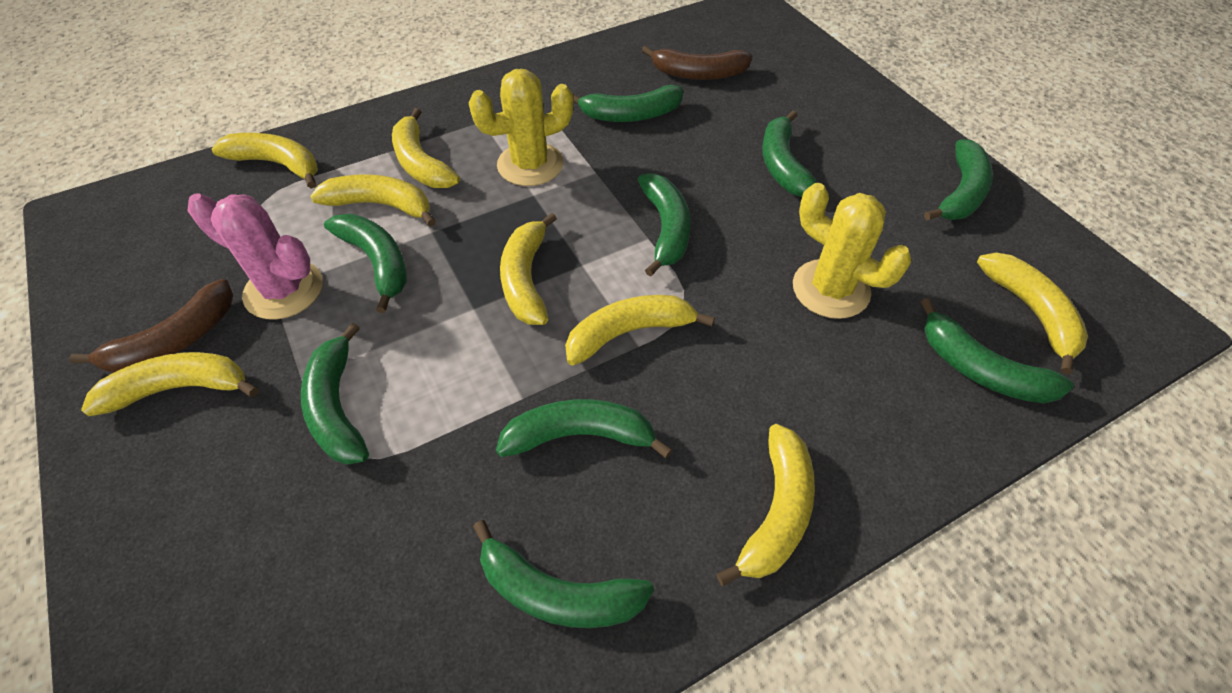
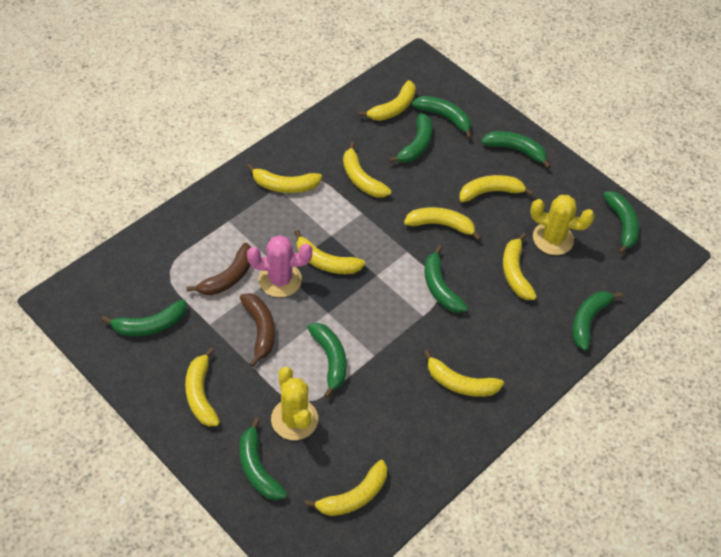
yellow banana: [81,352,258,416] [211,133,318,188] [310,174,436,227] [392,108,460,188] [500,212,557,325] [565,295,715,366] [716,424,815,586] [977,253,1088,375] = 8 -> [185,348,220,426] [247,163,322,193] [294,230,365,274] [305,460,387,516] [343,142,391,198] [359,80,416,121] [404,207,481,241] [423,350,504,397] [459,175,534,202] [503,233,537,300] = 10

